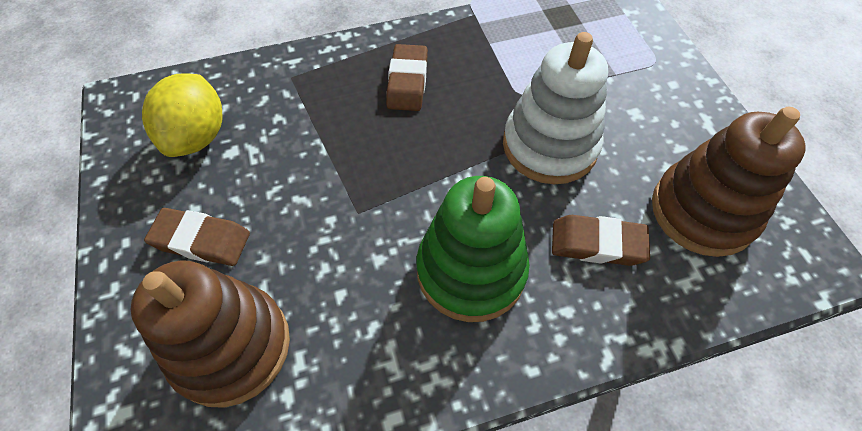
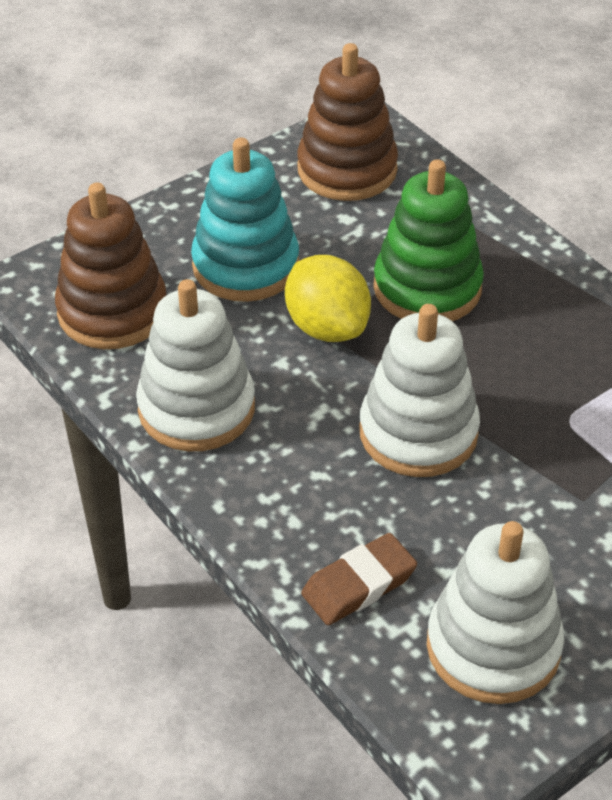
brown eraser: [144,208,250,266] [386,44,428,111] [552,215,650,266] = 3 -> [301,533,417,625] = 1
turquoise stacking toy: none = 0 -> [191,138,299,302] = 1
white stacking toy: [503,32,608,184] = 1 -> [136,279,255,451] [359,304,480,477] [427,521,564,704] = 3

